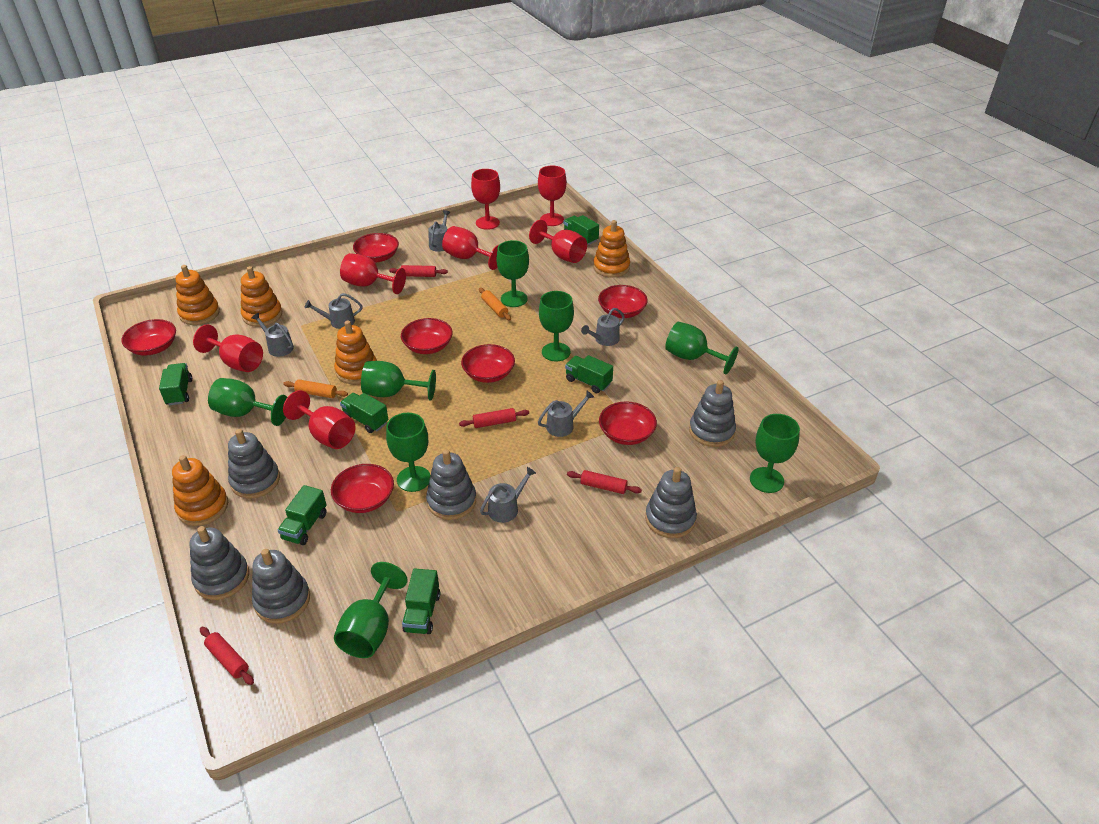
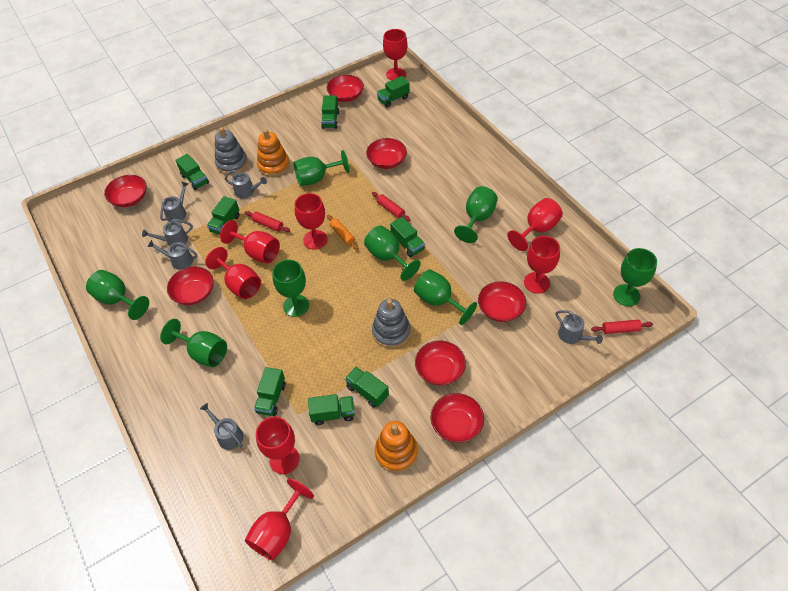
green truck: [159,363,192,405] [278,485,327,545] [340,393,389,433] [402,569,440,634] [563,215,599,245] [565,355,613,393] = 6 -> [175,154,209,190] [207,196,239,235] [254,367,286,416] [308,394,355,425] [321,95,339,129] [345,367,389,408] [377,76,410,108] [390,217,425,258] = 8
grey stacking toy: [190,526,249,600] [228,429,280,498] [252,549,310,624] [426,449,476,520] [645,467,697,538] [689,380,736,447] = 6 -> [215,127,248,175] [372,299,411,348] = 2
orange rolling pin: [283,379,348,398] [479,288,511,321] = 2 -> [327,215,358,250] = 1
orange stacking toy: [172,455,228,526] [176,265,220,325] [241,266,282,327] [334,320,377,384] [593,220,630,278] = 5 -> [257,129,290,177] [375,421,418,473] = 2
red goblet: [193,325,263,372] [283,390,355,449] [340,253,406,294] [442,226,499,270] [471,169,500,230] [529,220,587,263] [538,165,567,226] = 7 -> [205,247,261,299] [220,220,280,264] [245,478,314,561] [256,416,300,474] [295,193,328,250] [383,29,408,81] [507,198,563,251] [524,236,560,294] = 8
red rolling pin: [200,627,254,685] [389,265,448,277] [459,408,529,428] [567,470,642,494] = 4 -> [245,211,290,232] [372,192,410,221] [591,320,653,334] = 3

